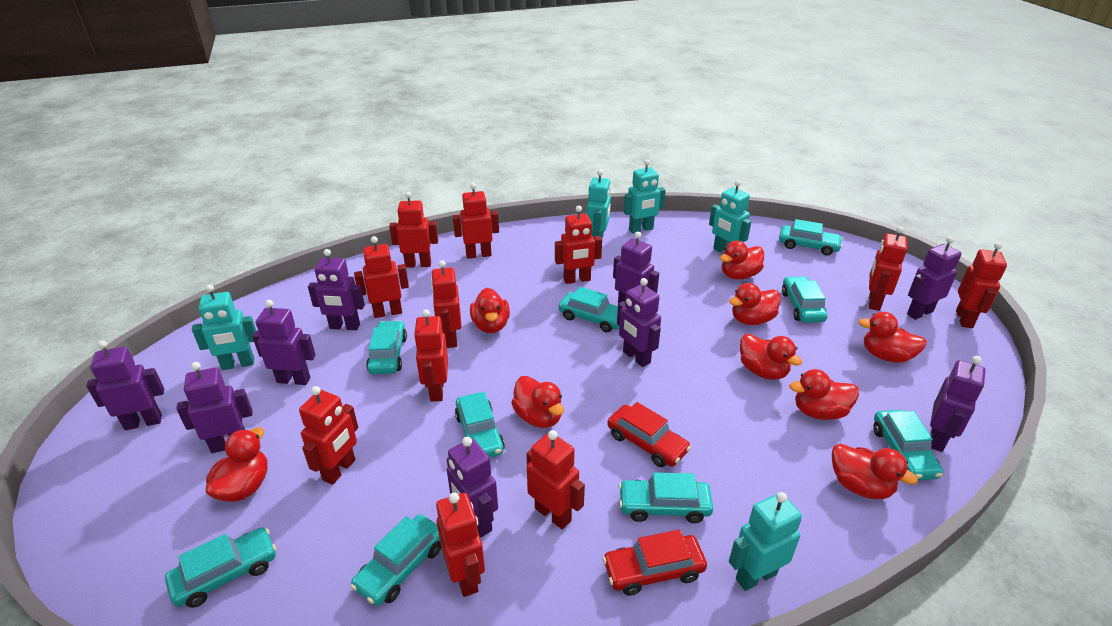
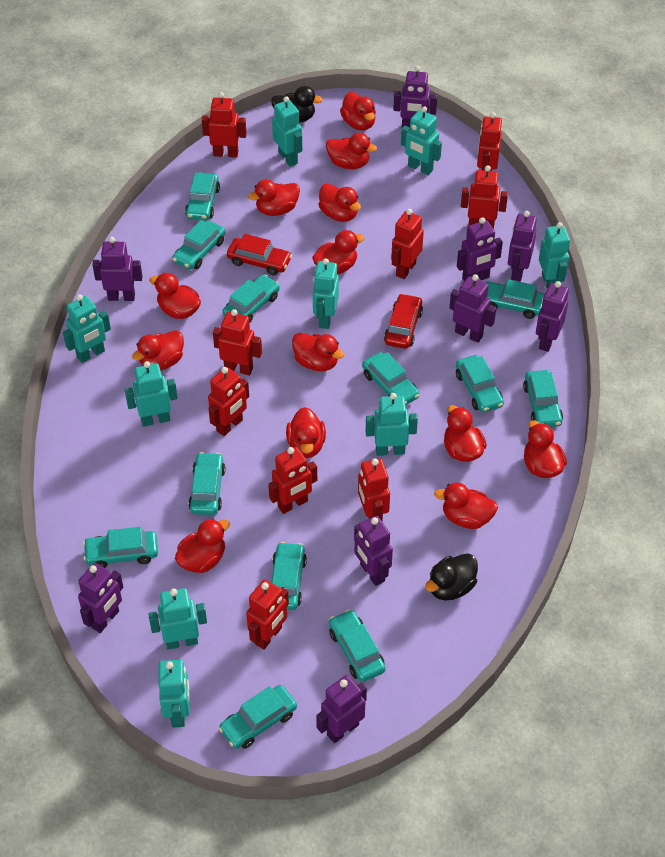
black duck: none = 0 -> [271,86,323,123] [425,553,478,601] = 2
red duck: [206,428,268,502] [470,288,510,333] [511,376,564,428] [720,241,764,280] [729,283,781,325] [740,334,802,380] [790,369,859,420] [832,444,918,499] [858,312,927,363] = 9 -> [132,330,184,371] [149,273,201,319] [175,519,230,573] [248,180,300,216] [286,407,326,458] [292,333,345,371] [312,230,365,275] [319,183,361,222] [326,133,377,169] [340,92,376,131] [434,482,498,529] [444,405,487,462] [524,421,567,478] = 13
red robot: [299,386,358,485] [354,236,409,318] [389,192,438,268] [414,309,448,402] [431,260,462,348] [436,493,485,597] [453,183,499,259] [526,430,585,529] [555,206,602,284] [869,227,907,311] [956,242,1007,328] = 11 -> [202,92,247,158] [208,367,249,436] [213,309,262,375] [246,579,289,650] [268,447,317,514] [358,458,390,522] [391,209,424,279] [461,165,508,229] [477,112,502,171] = 9
turquoise car: [165,527,276,608] [350,514,441,606] [366,320,407,374] [455,392,505,458] [559,287,619,332] [618,472,713,523] [779,219,843,256] [782,276,828,322] [873,410,943,480] = 9 -> [83,527,158,568] [172,220,225,270] [185,172,220,221] [188,452,225,515] [219,685,297,749] [222,274,280,323] [271,542,307,610] [329,609,386,682] [362,352,419,405] [456,355,504,413] [486,279,545,319] [523,370,563,427] = 12
turquoise robot: [192,284,256,370] [586,170,611,238] [624,160,666,233] [709,180,751,252] [729,492,802,591] = 5 -> [63,294,111,363] [125,361,178,427] [148,588,207,650] [158,659,190,728] [272,96,302,167] [313,258,339,329] [366,393,418,456] [401,106,442,175] [539,222,570,288] = 9

